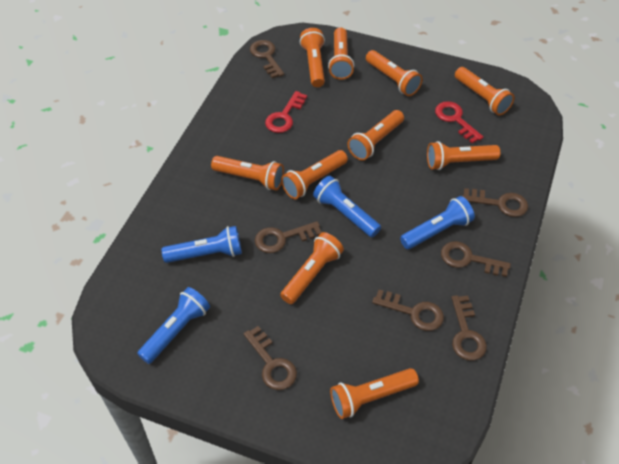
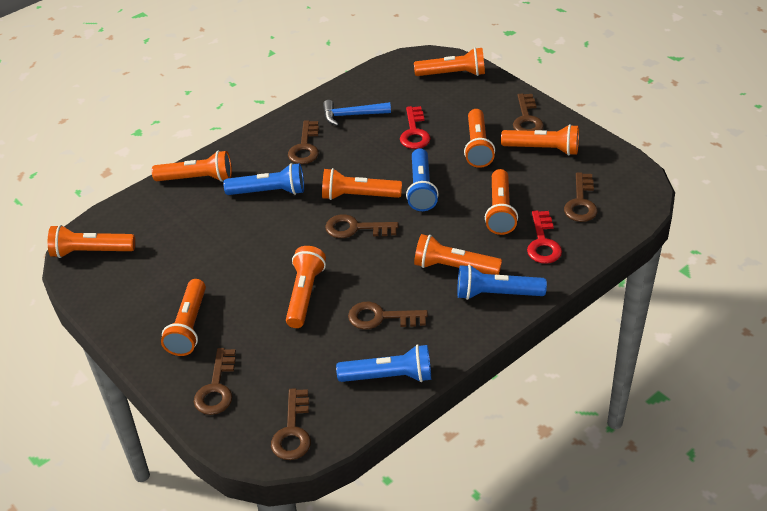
blue hammer: none = 0 -> [323,100,391,126] = 1

